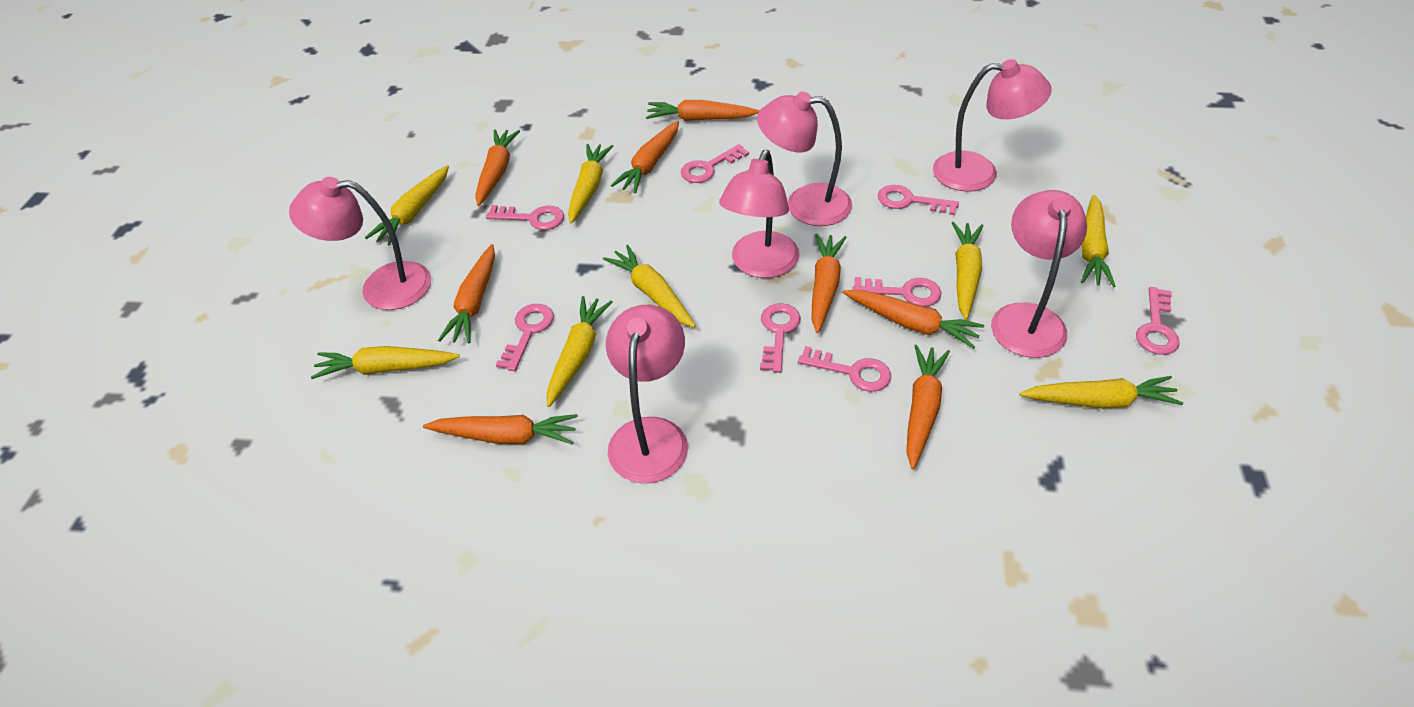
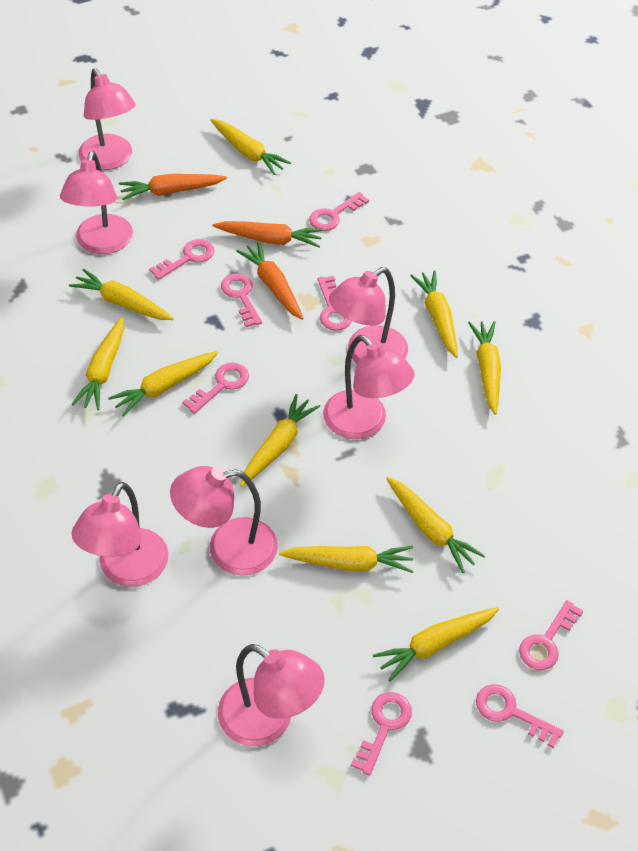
orange carrot: [423,414,578,445] [438,244,495,343] [475,130,520,206] [611,121,679,193] [646,100,760,121] [812,234,846,333] [843,290,984,349] [906,345,950,469] = 8 -> [119,174,227,200] [213,221,323,248] [236,241,304,320] = 3
pink lamp: [289,177,431,310] [606,305,688,483] [719,150,800,278] [757,91,852,226] [933,59,1052,192] [991,190,1087,358] = 6 -> [60,151,133,254] [72,482,168,587] [79,69,135,170] [170,466,278,575] [218,644,325,746] [323,335,415,439] [329,267,408,364] = 7
yellow carrot: [311,346,460,379] [365,165,449,245] [547,296,613,407] [568,144,613,223] [603,245,696,328] [952,222,983,320] [1019,376,1183,409] [1081,195,1116,287] = 8 -> [69,269,174,320] [71,317,124,410] [108,351,218,417] [210,119,291,175] [240,394,320,487] [279,546,413,573] [373,607,499,682] [386,477,485,573] [410,270,458,358] [468,321,501,414] = 10

